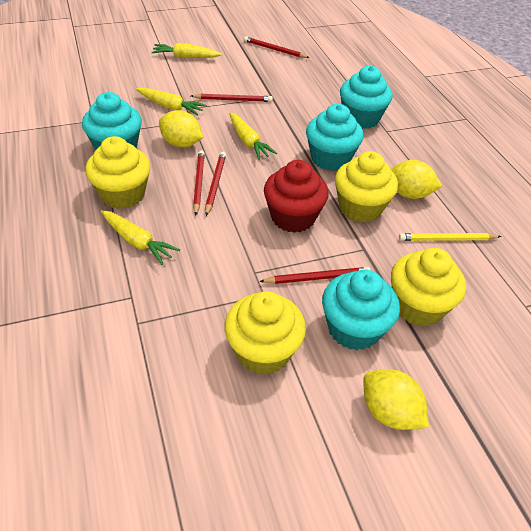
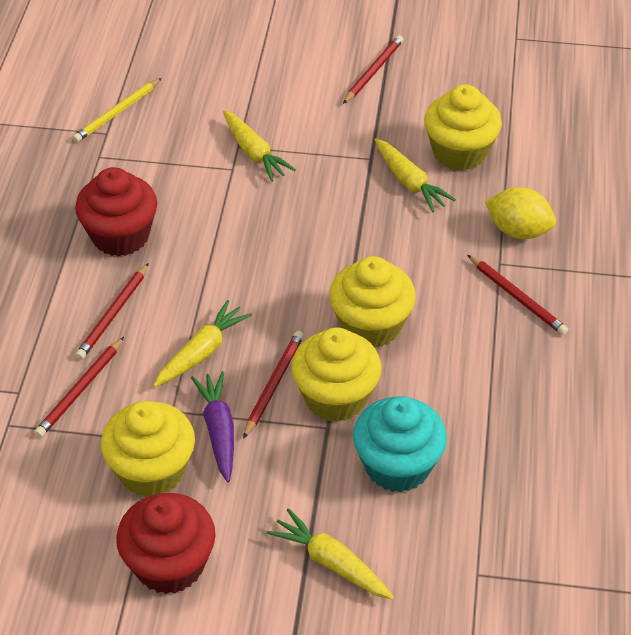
purple carrot: none = 0 -> [191,371,234,482] = 1
red cupcake: [264,160,329,233] = 1 -> [75,167,157,257] [116,493,216,594] = 2
turquoise cupcake: [82,92,142,150] [306,104,364,171] [322,269,400,350] [340,66,393,129] = 4 -> [353,396,447,492] = 1
yellow lemon: [159,110,203,148] [363,369,429,430] [391,160,442,199] = 3 -> [485,187,556,239] = 1

